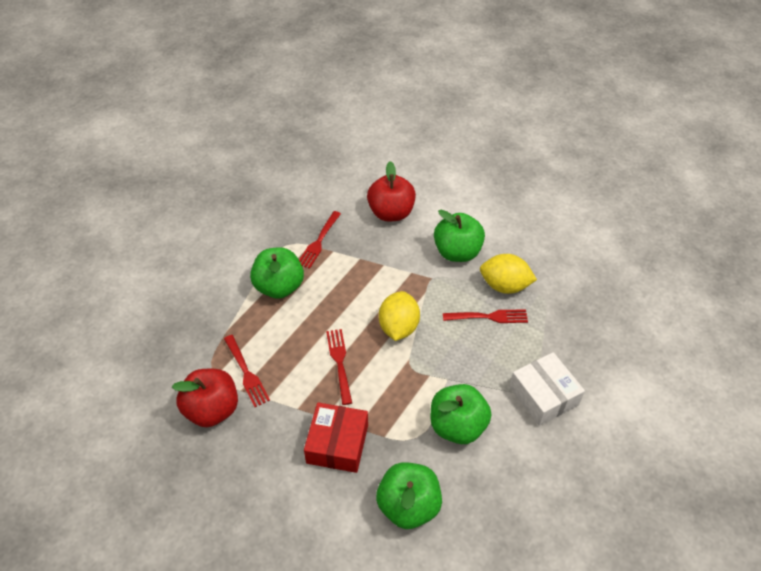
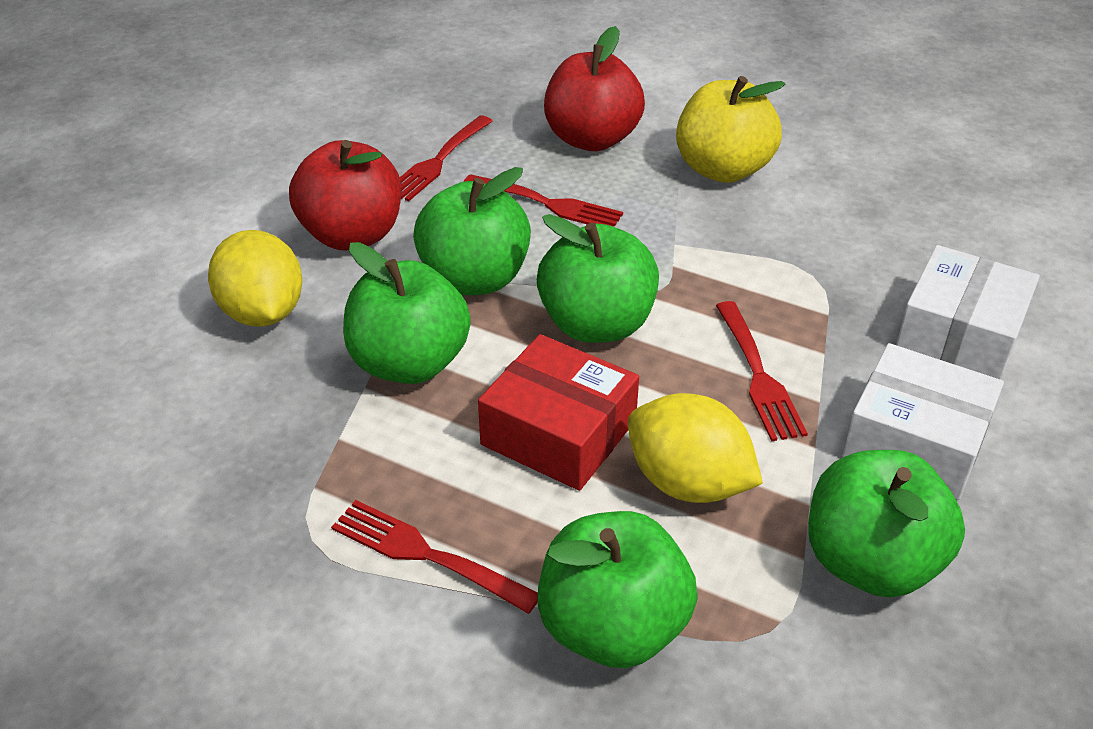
green apple: [250,247,304,299] [376,462,442,529] [431,384,491,444] [434,210,485,262] = 4 -> [343,242,471,384] [413,167,531,295] [537,214,659,343] [537,511,698,668] [808,450,965,598] = 5
white box: [509,352,585,426] = 1 -> [842,343,1004,500] [896,245,1040,380] = 2
yellow apple: none = 0 -> [676,76,786,183] = 1

